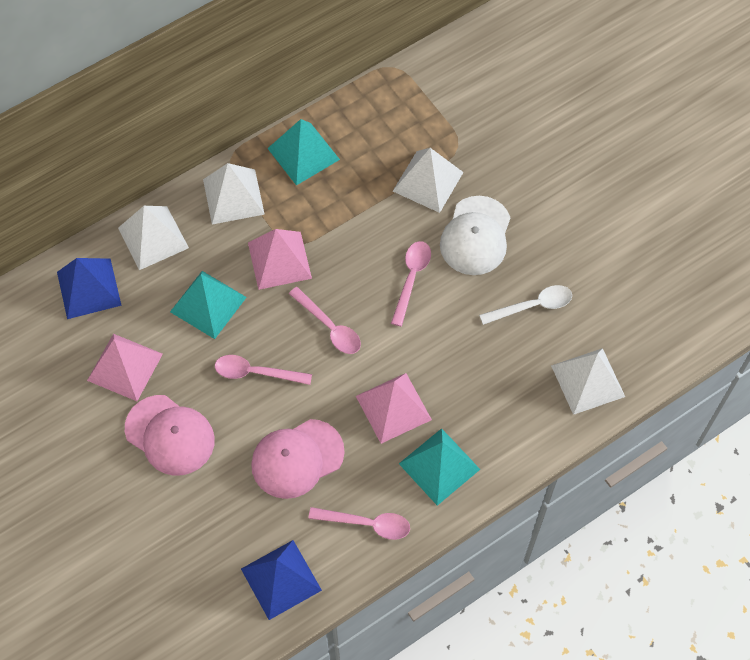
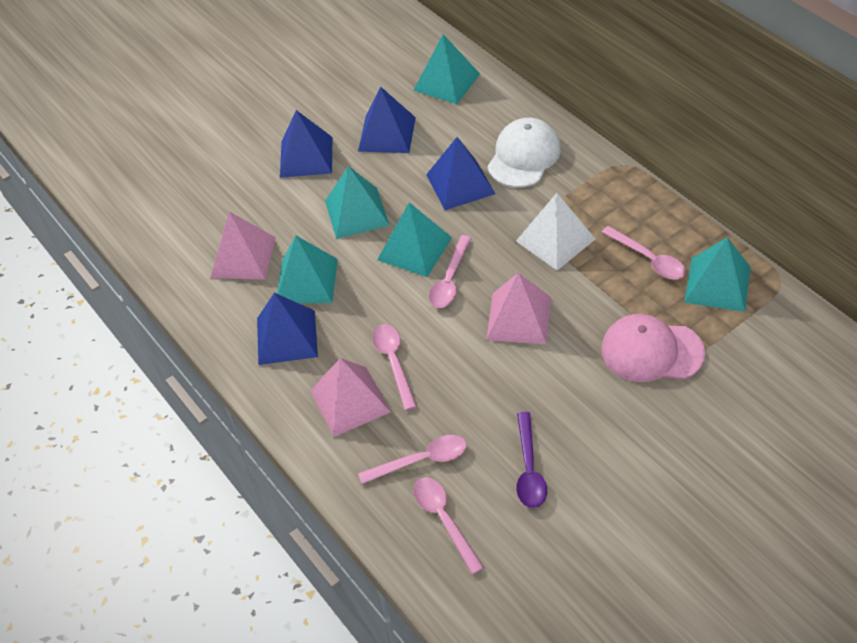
blue pyramid: [57,258,122,319] [241,540,322,620] = 2 -> [257,293,318,365] [280,110,332,178] [358,87,416,153] [426,137,495,210] = 4
pink cap: [125,395,215,476] [251,419,345,499] = 2 -> [601,314,705,382] = 1
pink spoon: [215,355,312,385] [289,287,361,354] [308,507,410,540] [391,241,431,326] = 4 -> [358,435,467,484] [372,324,417,411] [413,477,484,575] [429,235,471,308] [602,226,686,280] = 5
purple spoon: none = 0 -> [516,412,547,508] = 1
turquoise pyramid: [170,271,247,339] [267,119,340,185] [399,428,480,506] = 3 -> [277,236,338,303] [325,166,390,239] [377,202,452,277] [413,34,480,104] [684,237,751,312] = 5
white pyramid: [118,206,189,270] [203,163,265,225] [393,148,464,213] [551,348,625,415] = 4 -> [516,193,595,270] = 1
white spoon: [479,285,572,325] = 1 -> none = 0

